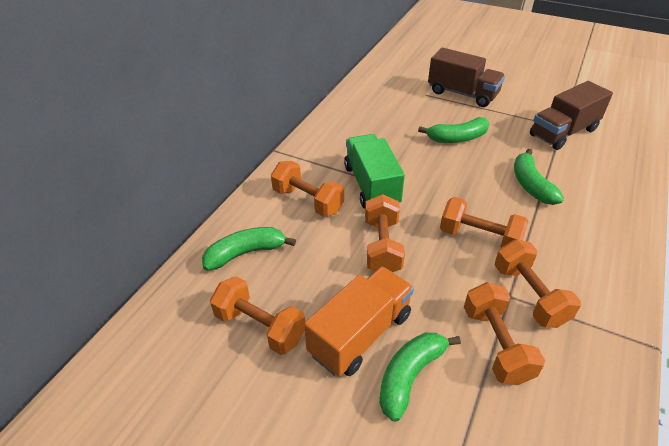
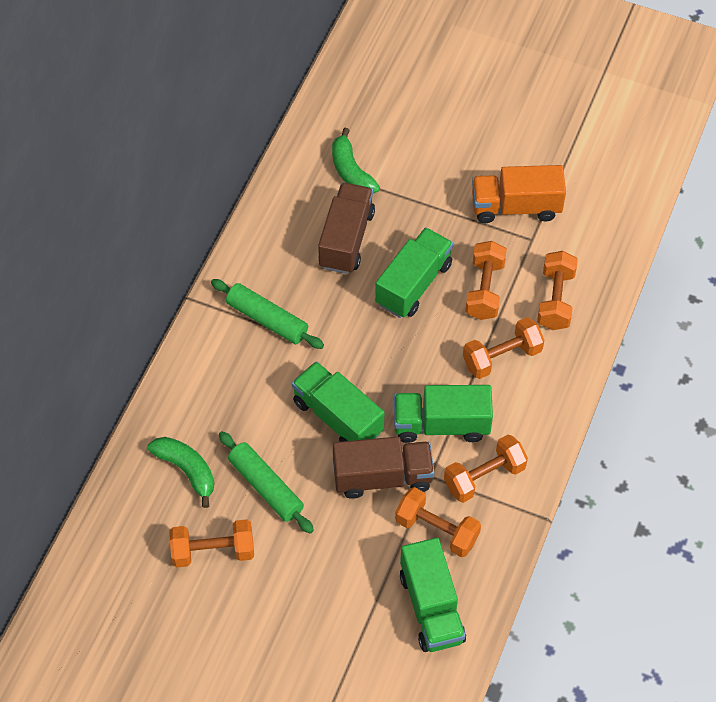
green banana: [202,227,296,270] [379,333,461,422] [418,117,489,143] [514,149,564,205] = 4 -> [148,437,214,508] [332,128,380,193] = 2
green rolling pin: none = 0 -> [211,279,324,349] [219,431,314,534] = 2
green truck: [344,134,405,209] = 1 -> [292,361,384,442] [375,228,453,318] [394,385,493,443] [400,538,466,652] = 4

